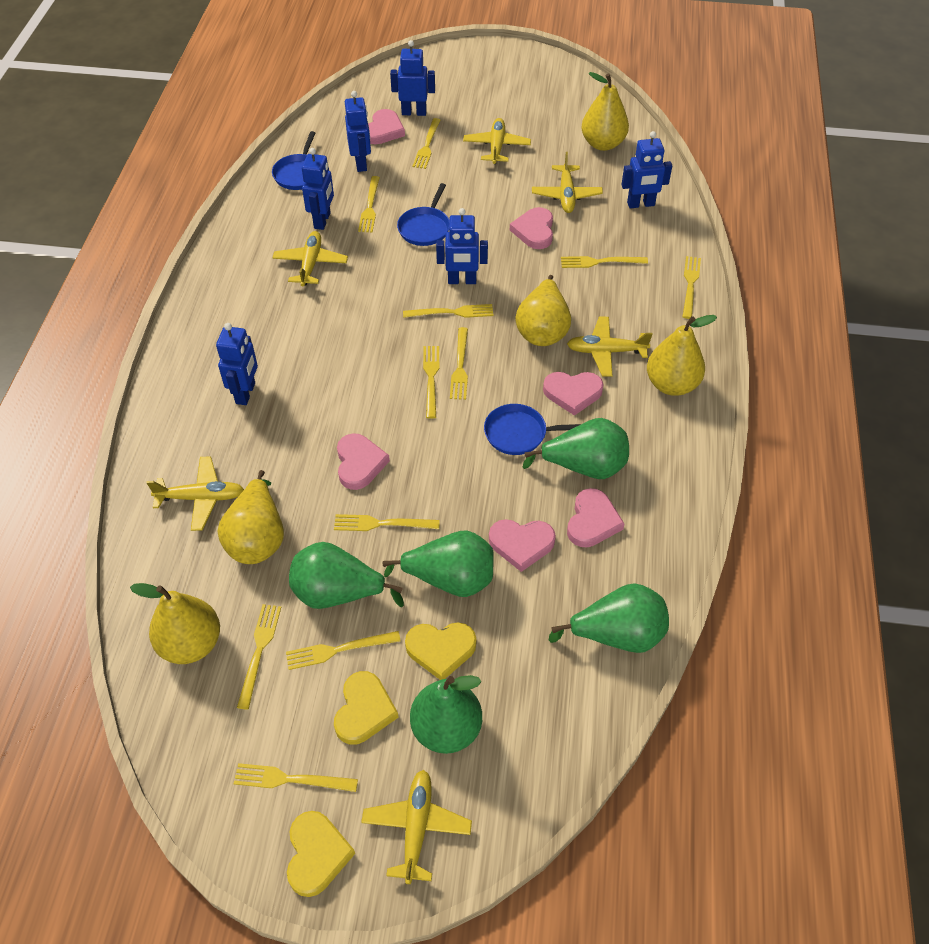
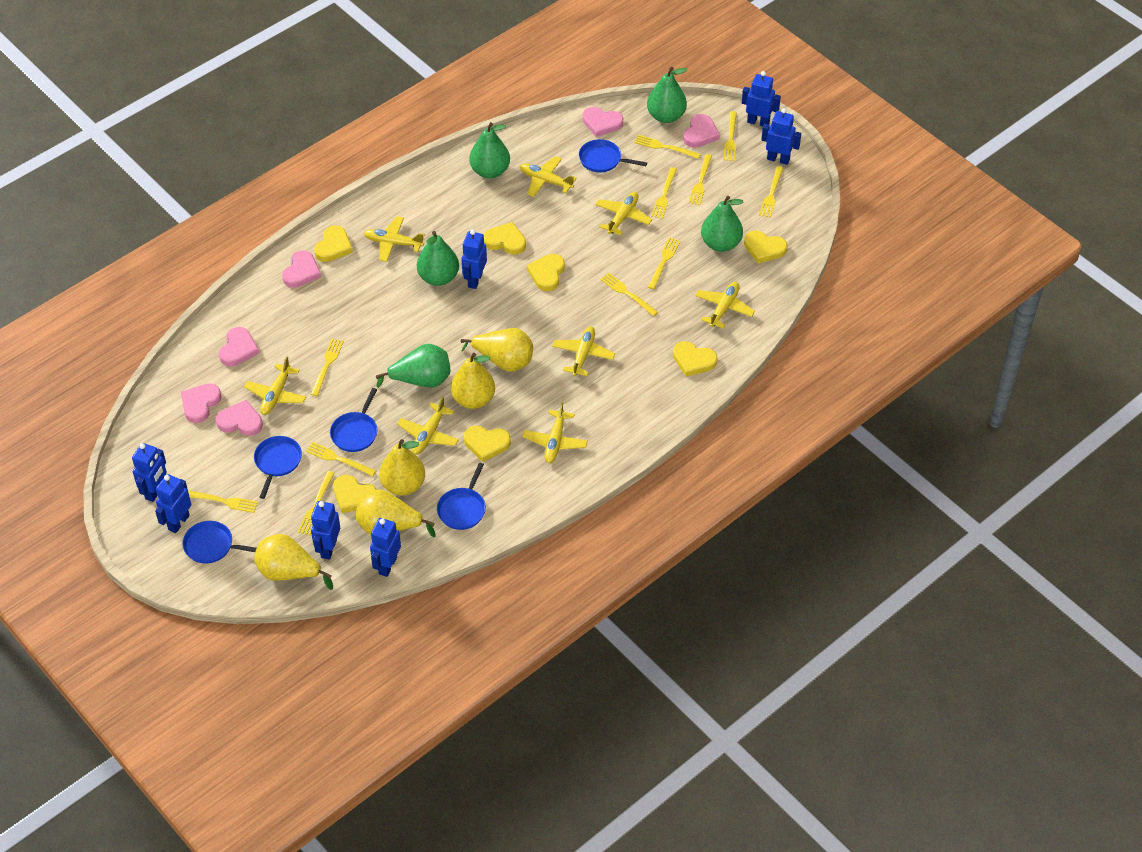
blue pan: [272,131,315,190] [397,183,449,246] [484,404,581,455] = 3 -> [182,521,257,564] [254,436,302,499] [330,388,377,452] [437,463,486,530] [579,139,647,173] = 5
blue robot: [216,323,258,405] [302,148,334,230] [345,91,371,172] [390,40,435,116] [436,208,488,284] [621,131,672,208] = 6 -> [132,443,167,502] [155,474,191,533] [311,501,340,560] [370,518,401,577] [461,230,487,289] [742,71,781,127] [761,108,801,165] = 7
yellow heart: [287,811,355,897] [334,671,399,745] [405,622,476,680] = 3 -> [314,225,353,262] [333,475,377,513] [464,426,511,462] [484,222,526,255] [527,254,565,291] [673,341,718,377] [744,230,787,263] = 7
yellow plane: [147,456,244,531] [272,231,348,286] [361,770,472,884] [463,118,531,164] [532,152,603,213] [567,316,653,377] = 6 -> [244,356,306,415] [364,216,425,262] [397,396,459,455] [520,156,577,197] [522,401,588,463] [552,326,615,376] [595,192,652,235] [695,282,755,329] = 8

